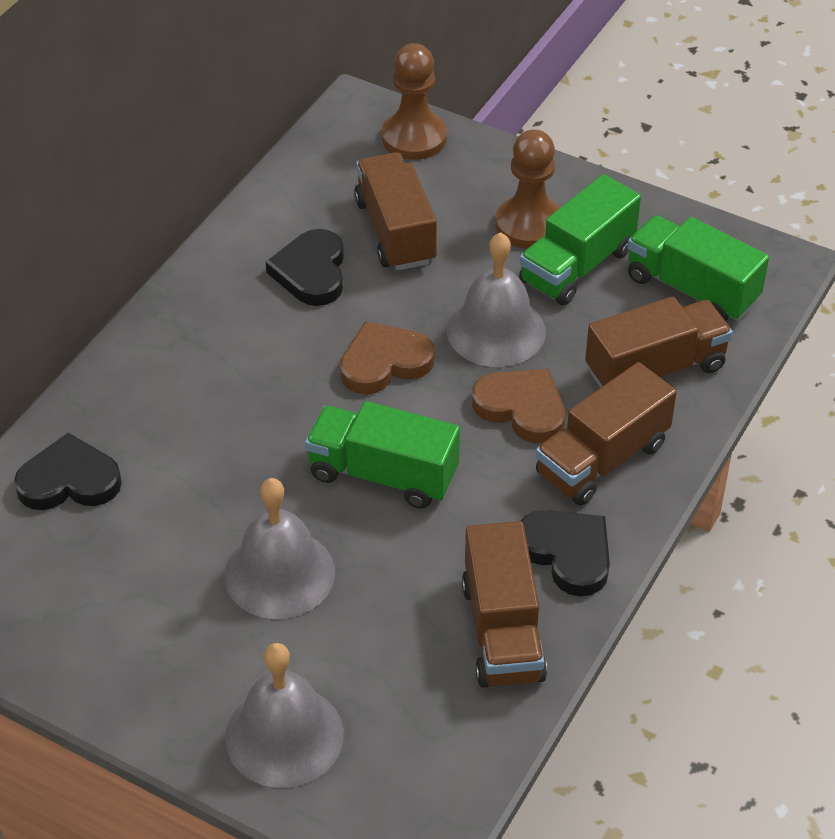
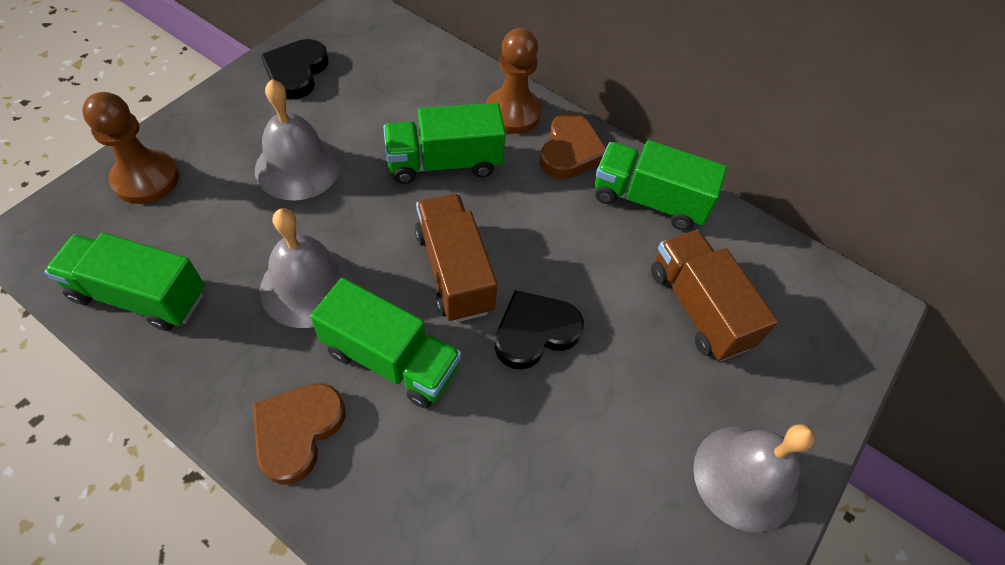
black heart: [14,433,122,510] [266,229,344,306] [521,510,610,596] = 3 -> [261,39,329,99] [495,290,584,370] = 2
brown truck: [354,152,437,271] [462,521,547,688] [536,362,677,506] [585,296,733,388] = 4 -> [415,194,498,323] [651,230,778,361] = 2
green truck: [305,401,460,509] [519,174,641,306] [627,215,769,321] = 3 -> [44,233,205,331] [310,278,461,408] [383,103,506,184] [595,140,727,230] = 4

